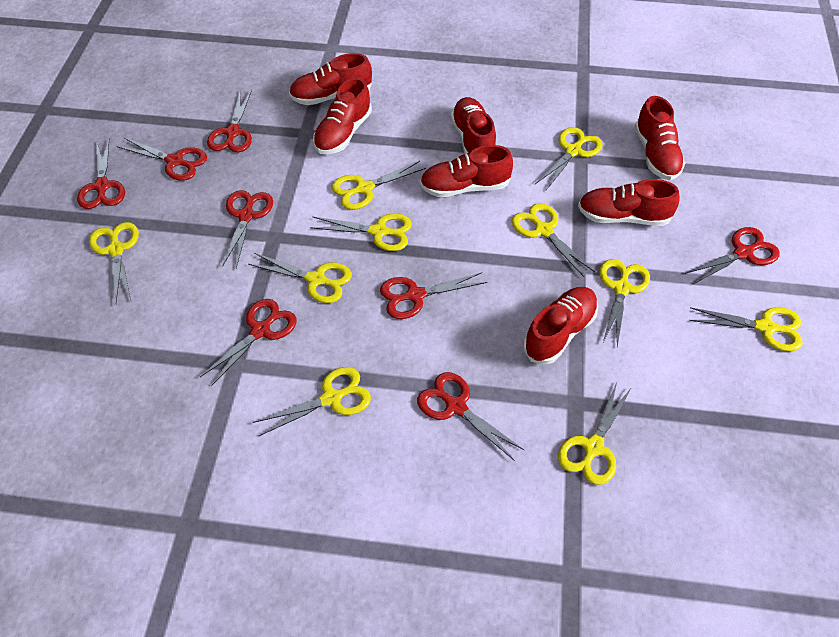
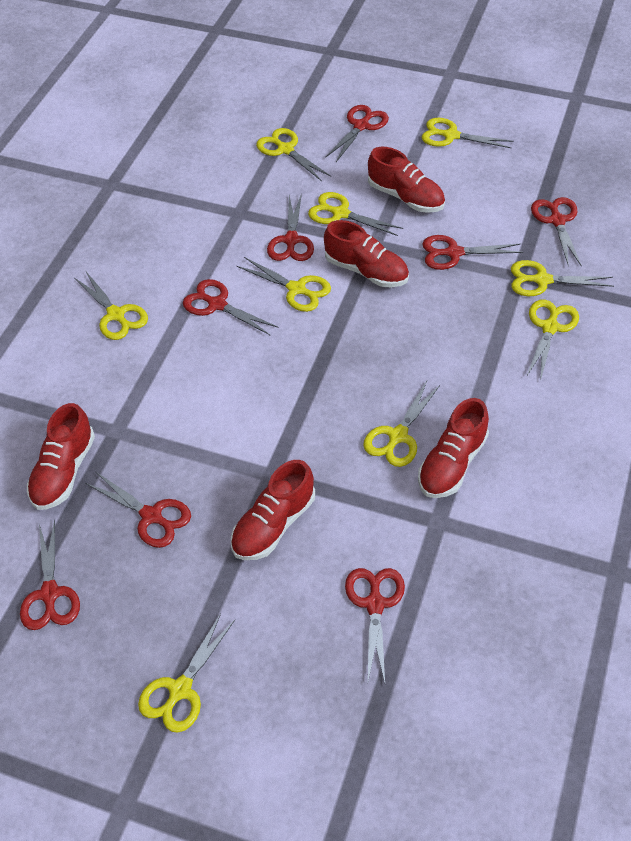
red shoe: [289,53,372,105] [313,77,372,155] [420,145,513,197] [451,97,496,154] [523,287,598,364] [578,179,680,226] [634,96,685,180] = 7 -> [27,403,95,510] [231,460,315,560] [324,220,409,287] [368,147,445,213] [418,398,489,498] = 5
yellow scissors: [89,222,139,302] [248,253,352,303] [253,367,371,436] [310,213,412,251] [332,161,426,210] [512,203,595,277] [535,127,603,190] [558,383,632,485] [599,259,650,347] [689,307,803,352] = 10 -> [75,272,148,340] [138,613,235,733] [237,257,331,312] [256,128,331,181] [308,192,403,236] [363,381,440,467] [422,118,514,148] [511,260,614,296] [526,299,579,382] = 9

